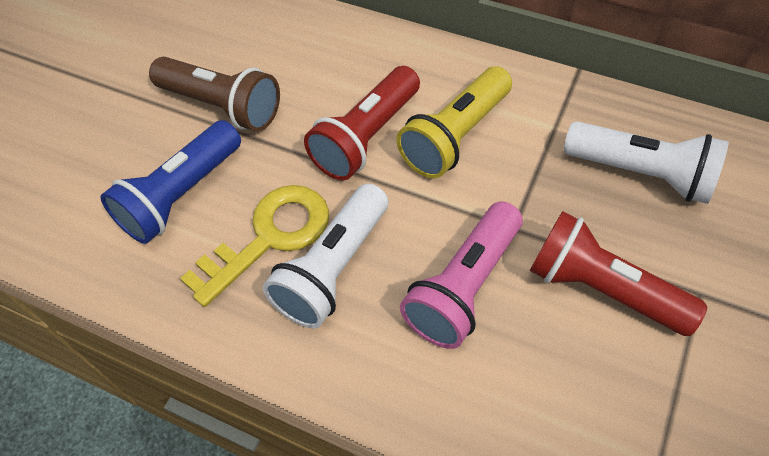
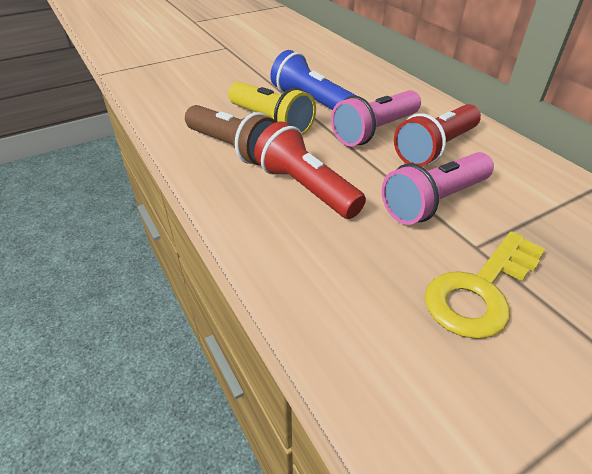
pink flashlight: [400,201,523,349] = 1 -> [331,90,421,146] [382,152,494,225] = 2
white flashlight: [263,183,388,329] [564,121,729,204] = 2 -> none = 0

